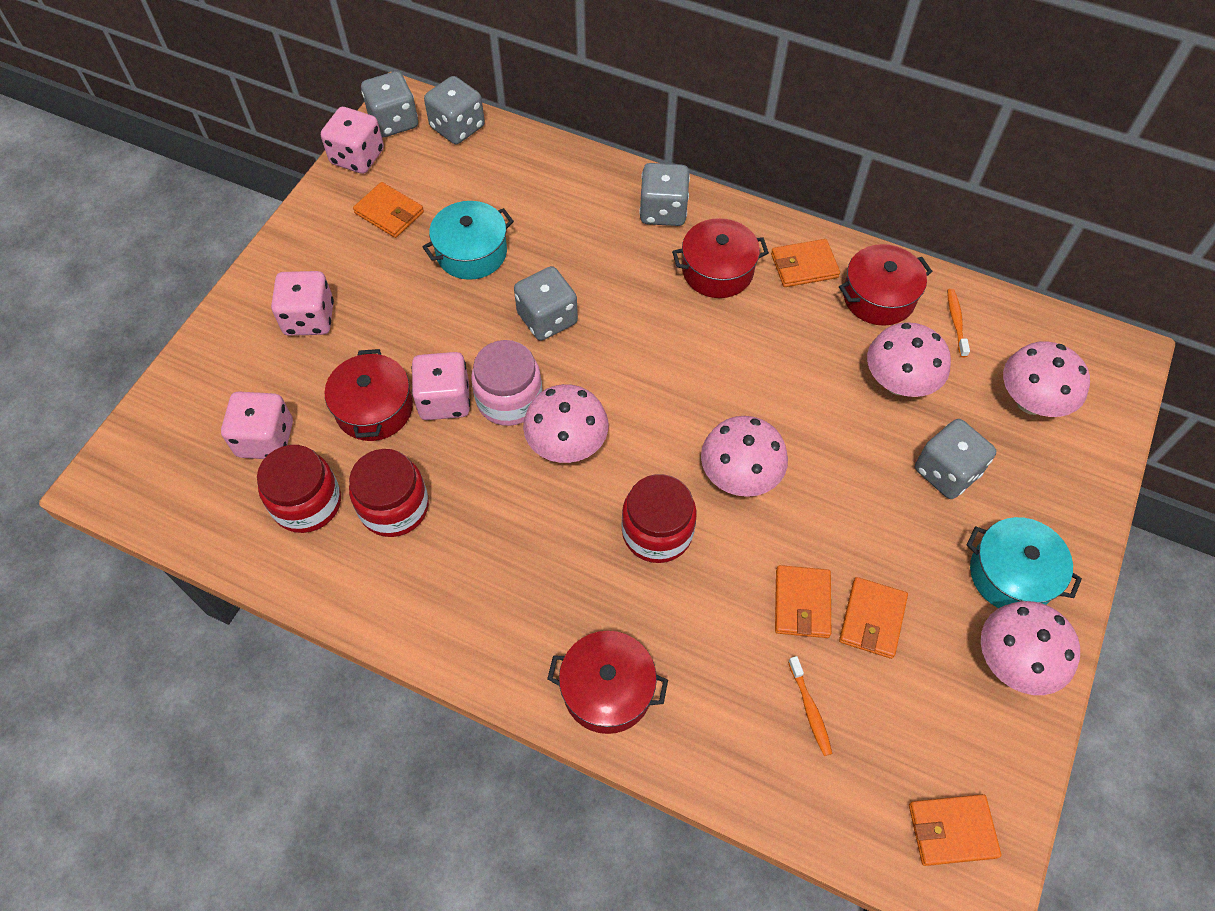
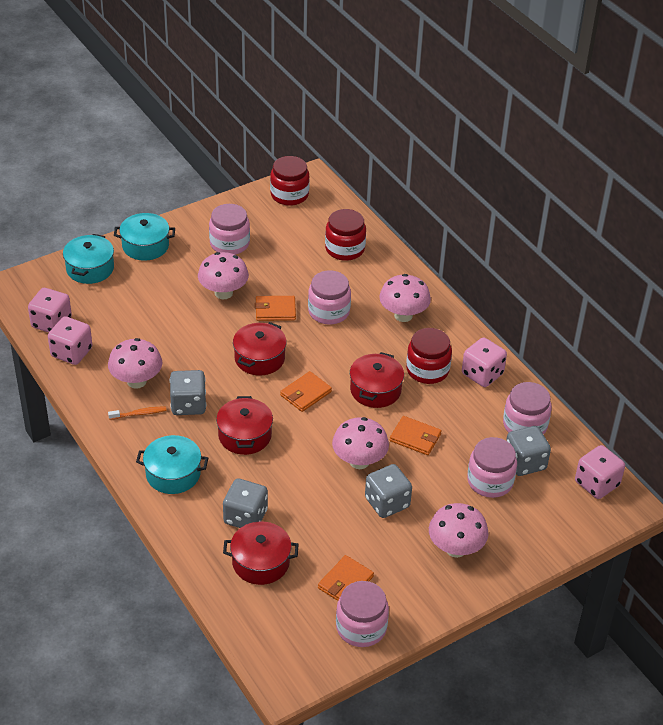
grey dice: [361,71,418,137] [424,76,485,144] [514,266,578,341] [639,163,690,226] [915,419,996,499] = 5 -> [170,370,206,415] [223,478,268,528] [365,464,412,518] [506,426,551,476] = 4
orange toothbrush: [788,656,833,756] [947,289,970,357] = 2 -> [108,406,167,420] = 1
orange wallet: [353,182,424,238] [771,239,840,287] [775,565,831,638] [839,577,908,659] [909,794,1001,866] = 5 -> [255,296,296,321] [280,371,332,412] [318,555,374,601] [390,416,441,455] = 4
pink jar: [471,340,542,426] = 1 -> [209,204,250,255] [308,270,351,324] [336,581,389,647] [467,437,517,498] [503,382,552,435] = 5
turquoise pot: [422,201,514,280] [967,517,1082,608] = 2 -> [63,234,114,284] [114,213,175,261] [136,435,208,494] = 3

